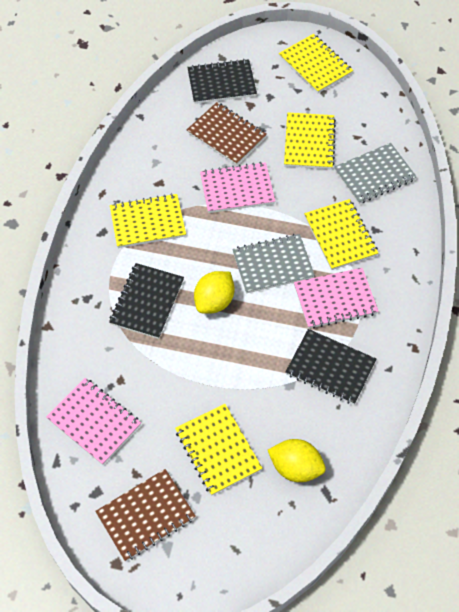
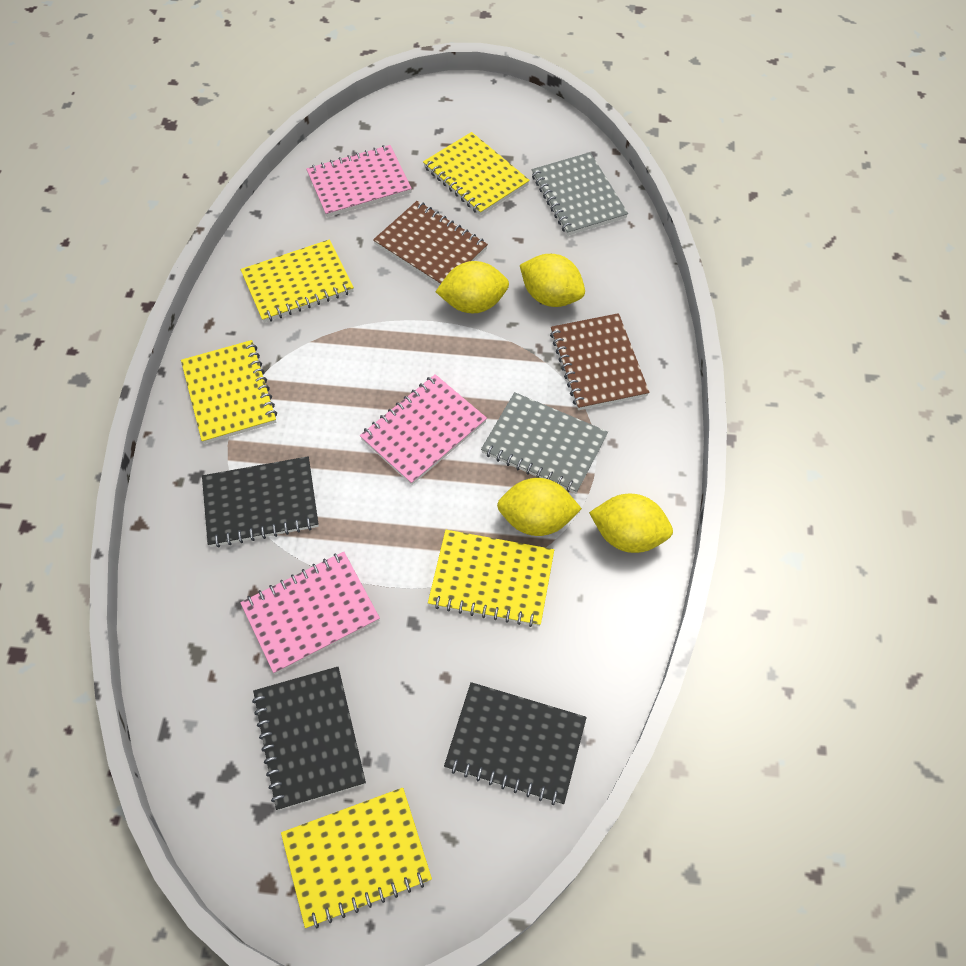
yellow lemon: [194,271,234,314] [268,439,326,482] = 2 -> [436,261,509,313] [497,478,582,536] [520,254,585,307] [589,494,673,553] = 4

